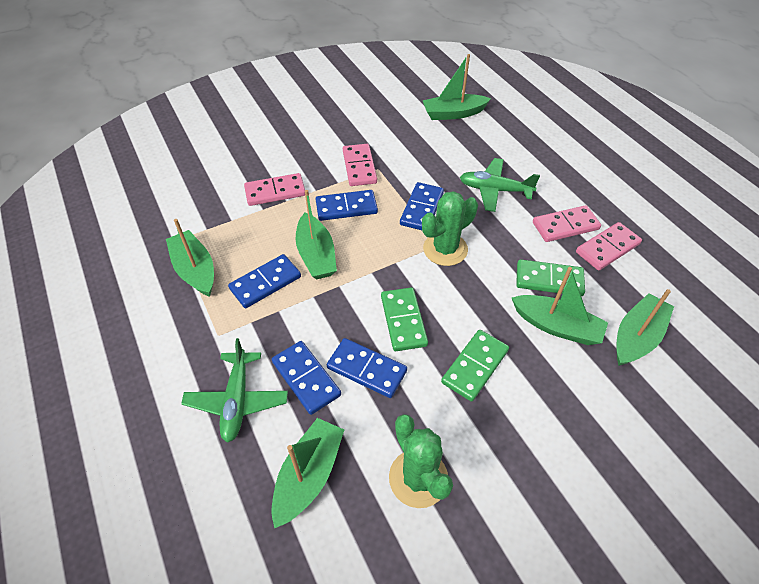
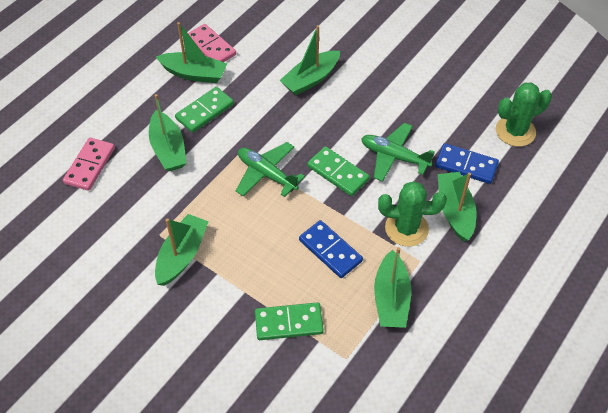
blue domino: [228,254,301,308] [272,341,341,415] [316,190,378,221] [327,338,407,398] [400,182,444,230] = 5 -> [299,220,363,278] [435,143,499,184] = 2
pink domino: [244,173,305,206] [343,144,377,186] [533,205,601,242] [576,222,642,271] = 4 -> [63,138,115,191] [188,24,236,62] = 2

